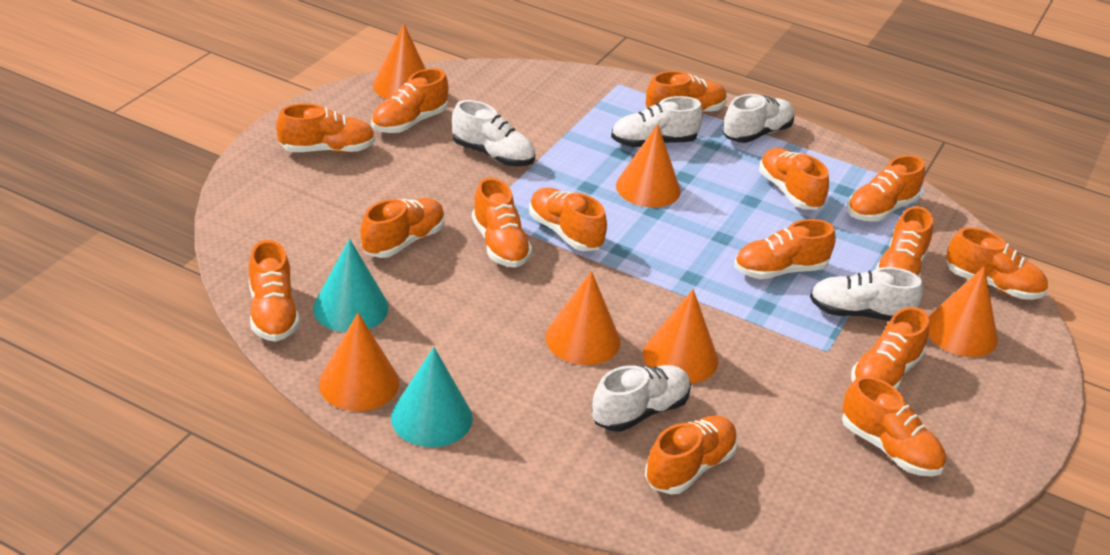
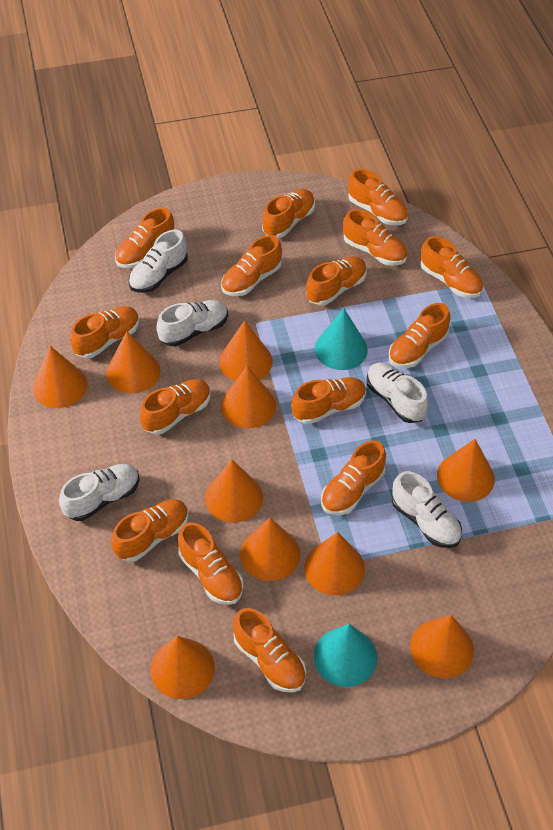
orange cone: [319,313,399,411] [373,24,425,99] [545,271,621,365] [616,124,681,208] [643,289,718,383] [928,266,998,357] = 6 -> [33,346,87,408] [106,331,160,394] [150,636,215,699] [205,460,263,523] [219,320,273,381] [221,366,276,428] [240,518,300,581] [304,532,365,595] [410,615,474,678] [437,439,495,502] = 10

